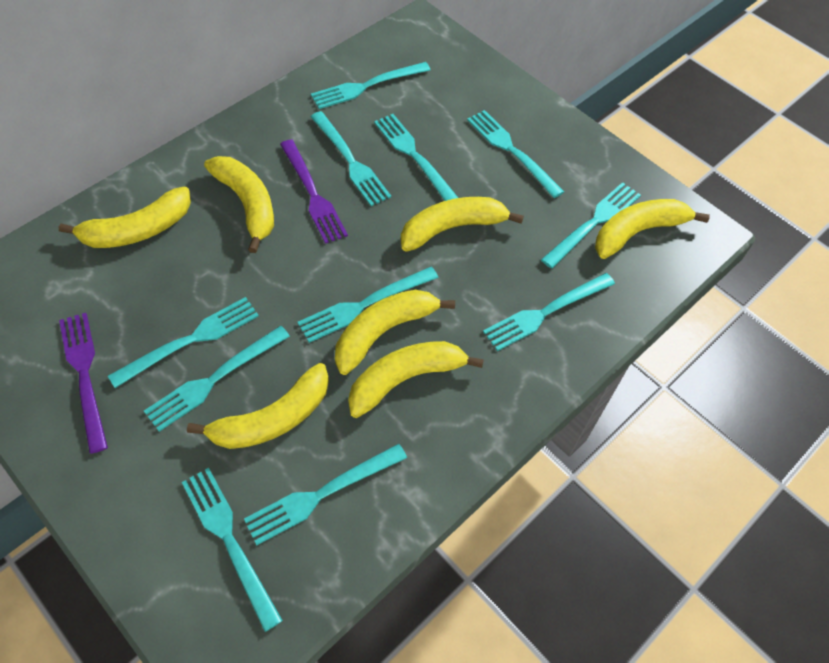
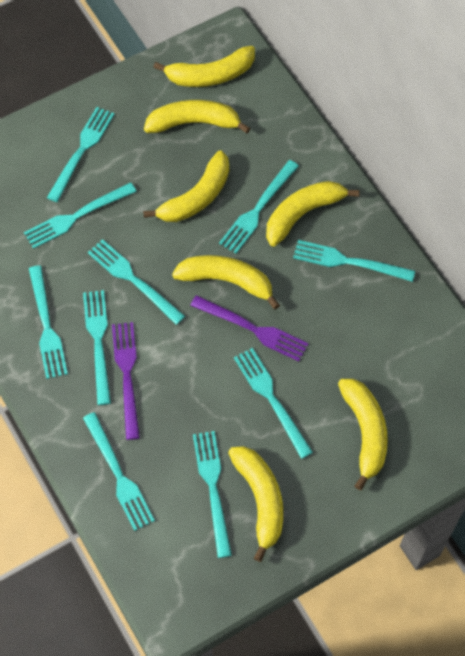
turquoise fork: [108,297,259,388] [144,326,290,432] [182,468,283,632] [244,444,407,545] [298,267,439,343] [311,62,431,109] [311,111,391,206] [374,114,458,201] [467,110,564,198] [483,273,615,351] [541,182,641,269] = 11 -> [24,182,137,249] [29,265,68,379] [47,107,114,202] [83,290,111,405] [83,412,155,531] [88,239,185,325] [193,431,232,558] [219,160,299,254] [234,348,313,459] [293,240,415,282] = 10

